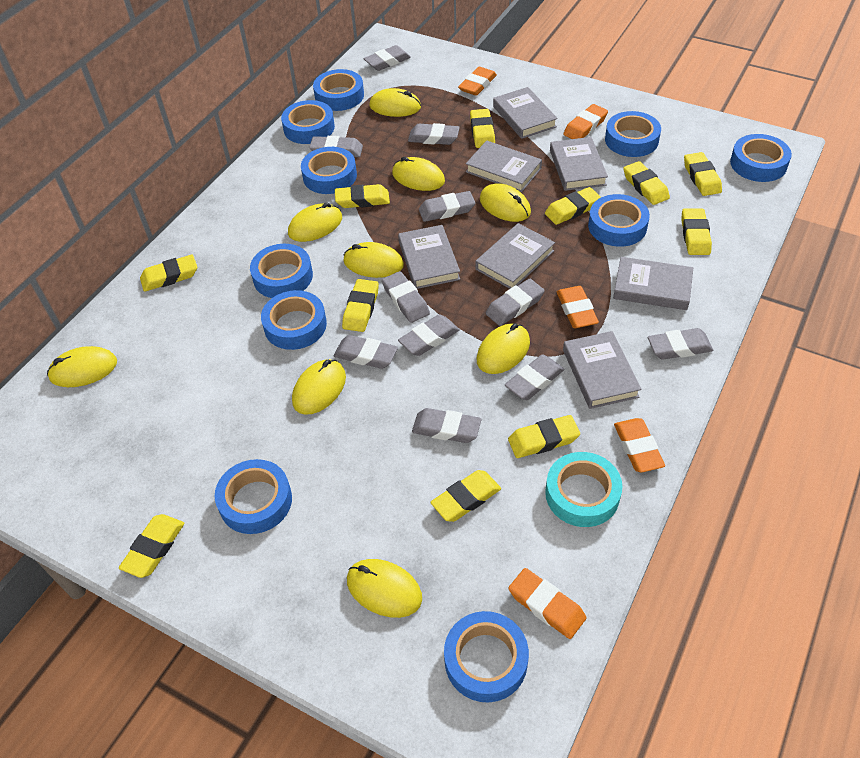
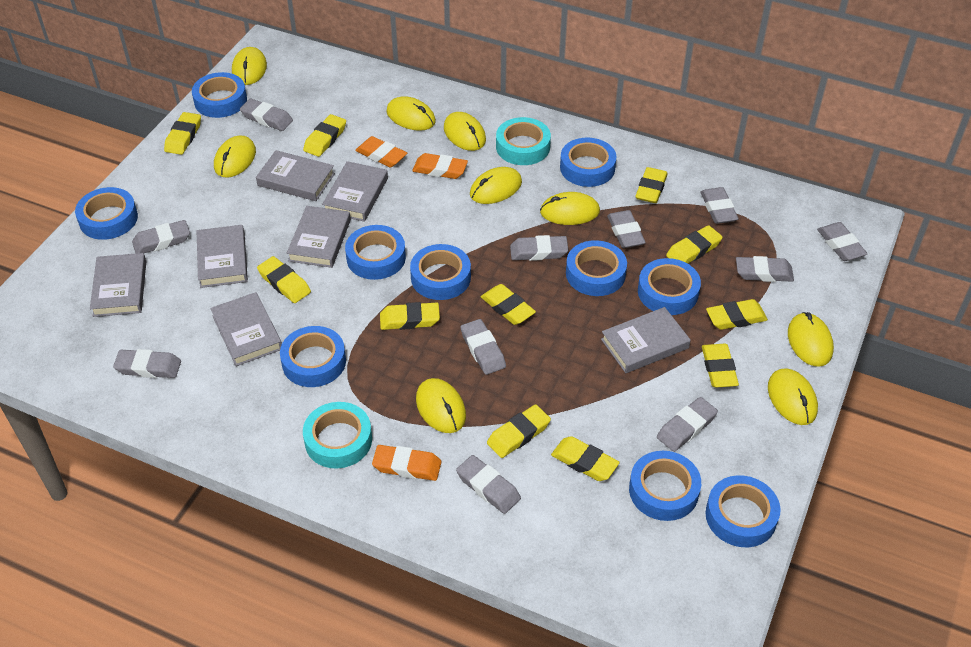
orange eraser: [458,67,497,96] [509,568,586,639] [557,286,599,328] [563,104,608,139] [614,418,665,473] = 5 -> [355,136,407,168] [372,445,441,481] [412,153,468,179] = 3
turquoise tape: [545,452,623,527] = 1 -> [303,402,372,468] [496,117,551,165] = 2

